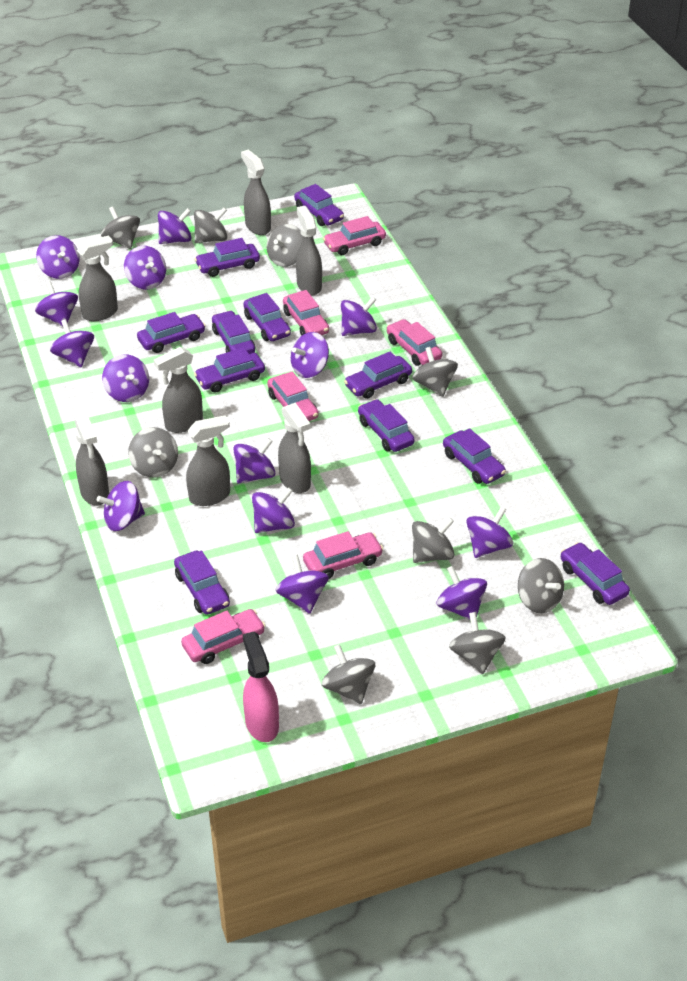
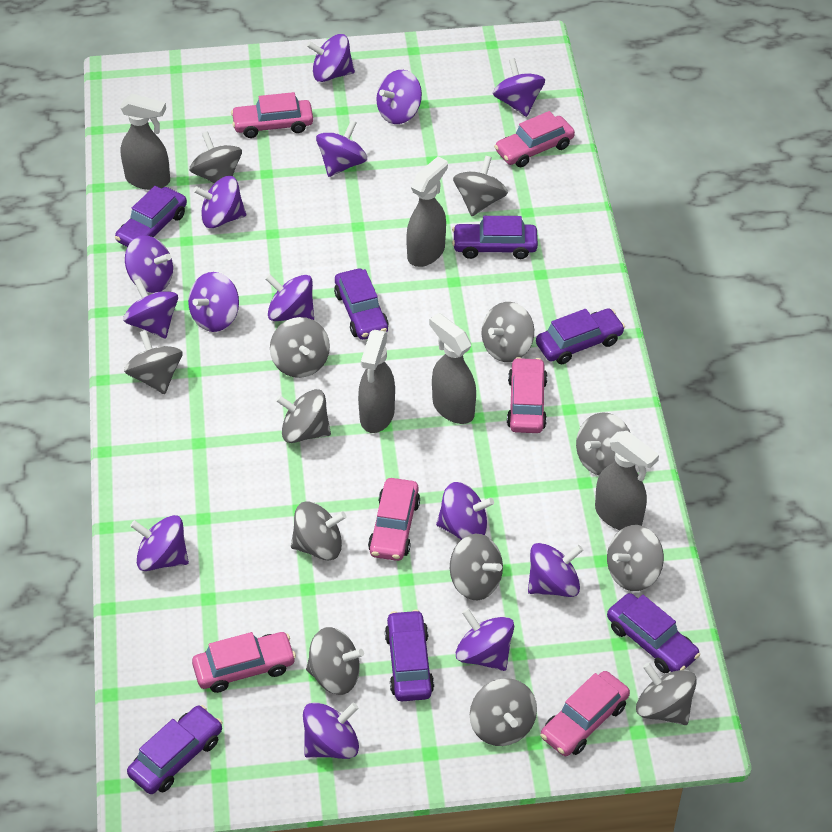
grey spinning top: [101,206,140,249] [128,427,178,478] [194,207,227,243] [267,224,303,267] [322,644,375,704] [412,347,458,397] [412,517,454,563] [449,612,506,674] [518,558,564,613] = 9 -> [124,330,183,394] [189,131,242,184] [270,317,330,378] [276,389,331,443] [291,501,346,560] [306,627,364,695] [450,534,503,600] [453,156,508,216] [470,678,537,746] [482,302,534,362] [576,413,630,475] [607,525,664,591] [636,663,697,725] = 13
grey spray bottle: [75,415,109,506] [77,236,118,321] [154,347,203,433] [186,415,230,506] [241,150,271,235] [278,403,311,493] [296,206,322,296] = 7 -> [120,94,170,190] [358,330,395,433] [406,156,448,267] [429,313,476,424] [595,431,659,530] = 5
pink spray bottle: [243,632,279,742] = 1 -> none = 0
purple car: [137,312,206,353] [174,550,230,615] [194,348,265,393] [195,238,260,277] [212,311,255,354] [243,293,291,341] [294,184,344,226] [344,352,412,399] [358,399,415,452] [443,428,506,484] [561,542,630,605] = 11 -> [115,186,187,247] [127,705,223,794] [334,268,389,340] [385,610,434,701] [452,216,538,259] [536,308,625,364] [607,593,700,673] = 7

